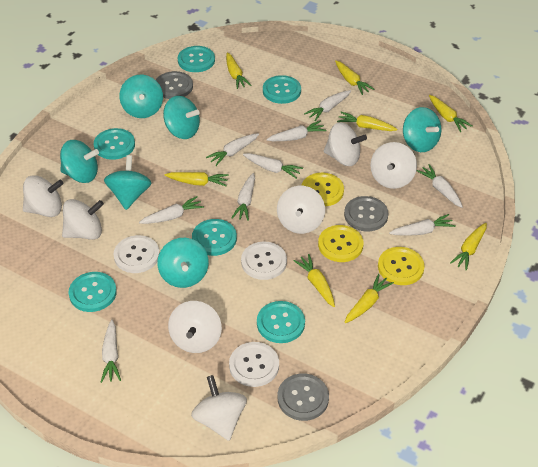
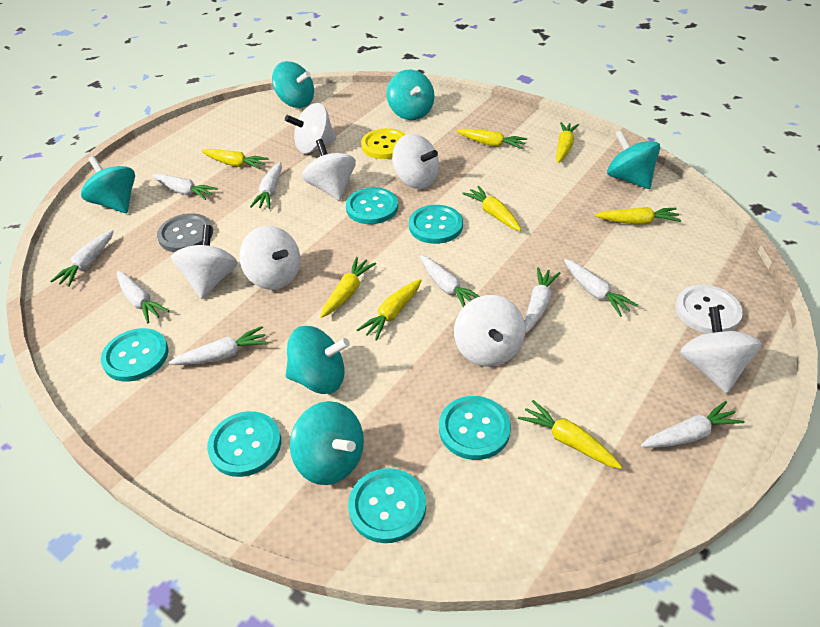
grey button: [156,71,193,99] [278,373,329,421] [344,196,388,231] = 3 -> [157,213,213,252] = 1
white button: [113,235,160,273] [229,342,279,387] [241,242,287,280] = 3 -> [675,285,743,333] = 1
yellow button: [301,173,344,206] [318,225,364,262] [378,247,425,285] = 3 -> [361,128,406,159] = 1

